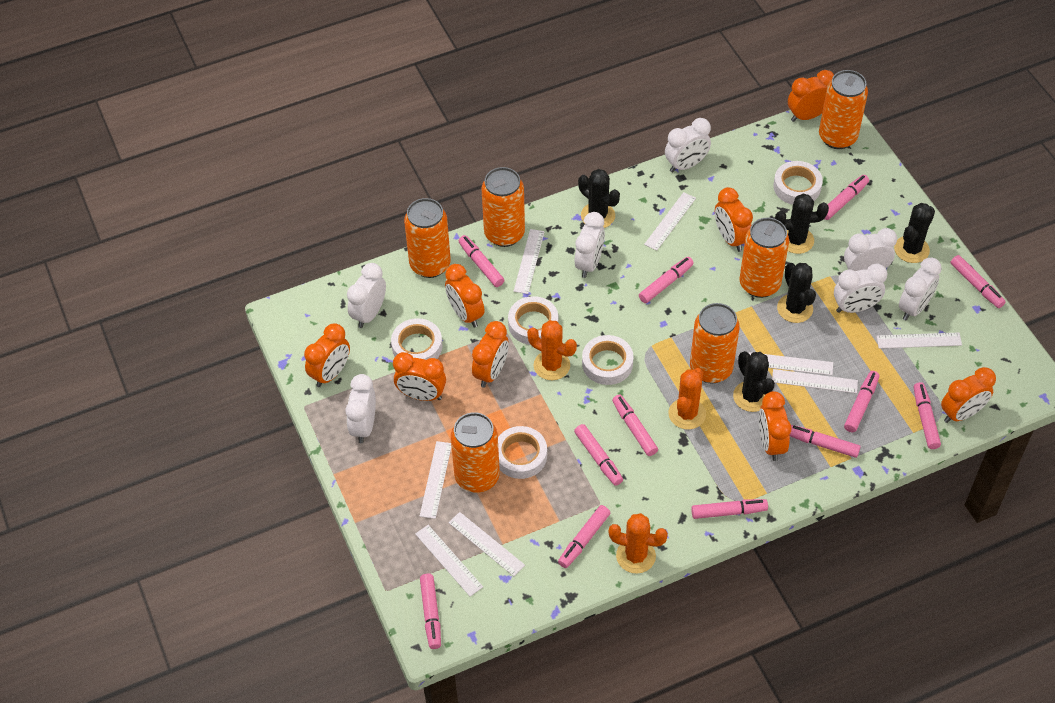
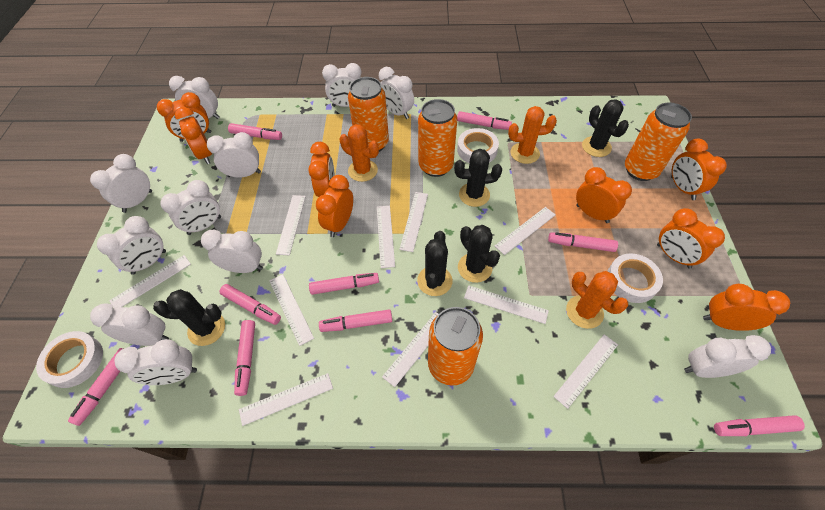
orange can: [404,198,451,278] [451,412,500,493] [482,167,525,247] [690,303,740,383] [739,218,789,298] [819,70,868,149] = 6 -> [348,77,389,152] [418,99,457,177] [428,307,483,386] [625,102,692,181] = 4
pink marker: [420,574,441,649] [459,235,504,287] [558,505,610,568] [574,424,623,486] [612,395,658,456] [639,257,694,303] [691,499,768,519] [790,425,861,458] [824,175,869,220] [844,371,879,432] [914,382,941,449] [951,255,1006,308] = 12 -> [68,348,123,426] [219,284,281,325] [228,123,282,140] [234,320,255,396] [309,273,379,295] [319,309,392,332] [457,111,512,130] [548,232,618,252] [714,415,805,436] = 9
white clock: [345,374,376,443] [347,263,386,328] [575,212,605,278] [665,118,711,172] [834,264,887,313] [844,228,897,271] [899,258,942,320] = 7 -> [90,154,152,213] [90,303,169,346] [97,216,166,275] [115,339,197,385] [160,180,221,235] [169,76,219,119] [201,230,263,273] [207,132,261,178] [322,63,362,107] [379,67,414,119] [684,335,771,378] = 11
white ruler: [415,525,483,597] [420,441,451,519] [449,512,525,576] [514,229,545,294] [644,192,696,251] [749,352,833,375] [772,369,858,393] [876,332,962,349] = 8 -> [109,255,191,308] [239,373,333,426] [269,274,314,346] [276,195,306,255] [377,206,395,268] [382,312,439,387] [399,192,428,252] [464,285,549,324] [495,207,556,255] [553,334,618,409] = 10
white tape: [391,318,442,360] [498,426,547,479] [508,296,558,345] [582,335,634,385] [773,161,823,205] = 5 -> [36,331,103,388] [457,128,499,163] [607,254,663,303] = 3

